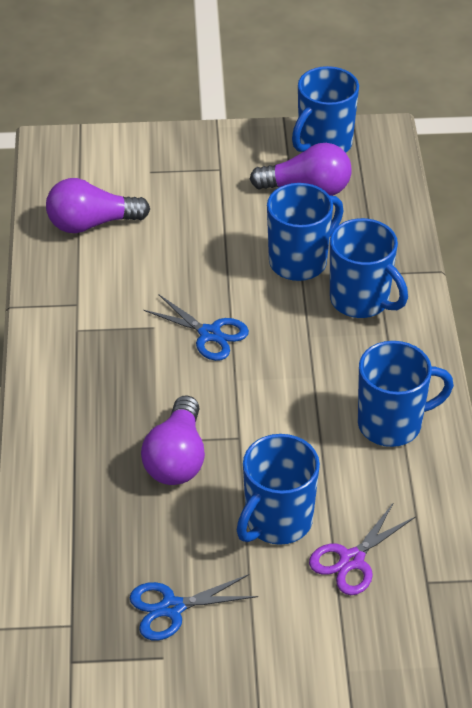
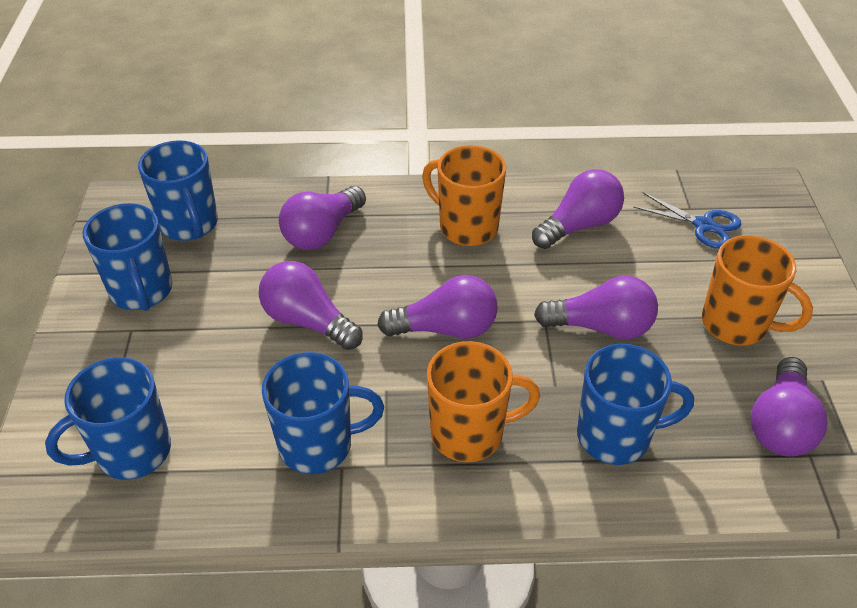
blue scissors: [130,574,258,640] [143,294,249,361] = 2 -> [633,192,741,249] = 1
orange mug: none = 0 -> [422,145,506,246] [427,341,540,462] [702,235,813,345] = 3
purple light bulb: [46,178,150,233] [141,395,205,485] [250,143,352,196] = 3 -> [259,261,363,350] [279,186,366,250] [377,275,498,339] [532,169,624,249] [534,276,658,340] [751,357,827,457] = 6
purple scissors: [309,502,416,595] = 1 -> none = 0

